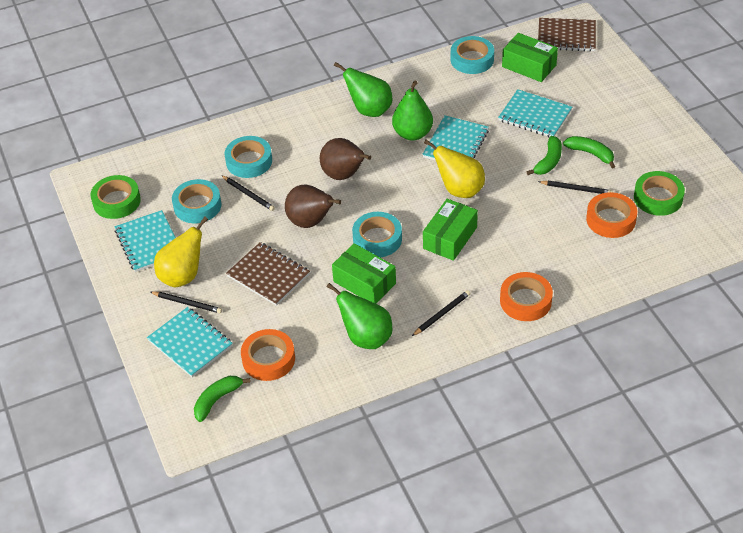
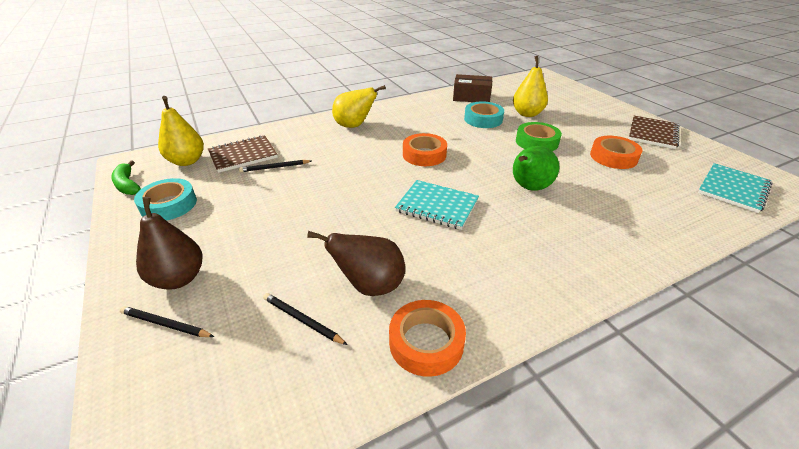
black pencil: [151,291,222,313] [221,175,275,211] [412,290,471,336] [538,181,613,194] = 4 -> [120,306,214,337] [239,160,311,172] [263,293,348,345] = 3
brown box: none = 0 -> [453,74,492,102] = 1
green banana: [194,376,251,422] [527,136,562,175] [563,136,616,169] = 3 -> [111,160,141,195] = 1
green box: [332,243,396,304] [423,199,478,261] [502,33,558,82] = 3 -> none = 0
green pear: [327,283,392,349] [334,62,392,117] [392,81,433,141] = 3 -> [513,146,559,191] = 1
green tape: [90,175,141,219] [634,171,685,216] = 2 -> [516,122,562,151] = 1
turquoise notebook: [115,210,176,272] [147,307,233,377] [422,115,489,161] [498,89,572,138] = 4 -> [395,180,479,230] [698,163,772,213] = 2
turquoise tape: [172,179,221,223] [225,136,272,178] [352,212,402,257] [451,36,494,74] = 4 -> [134,178,197,221] [464,101,504,128] = 2
yellow pear: [154,217,208,288] [424,140,485,198] = 2 -> [158,96,204,166] [332,85,386,128] [513,56,548,117] = 3

